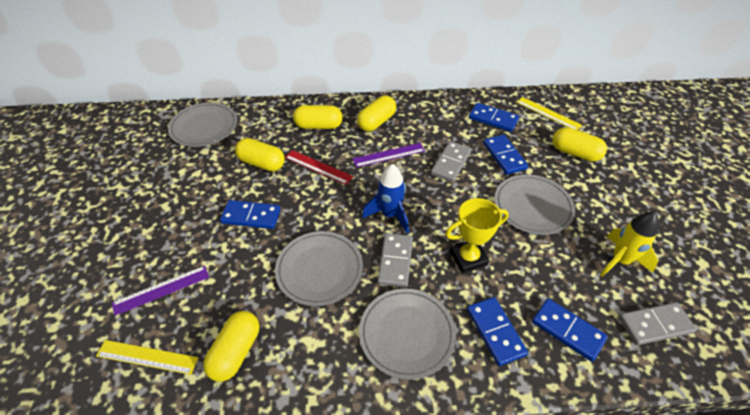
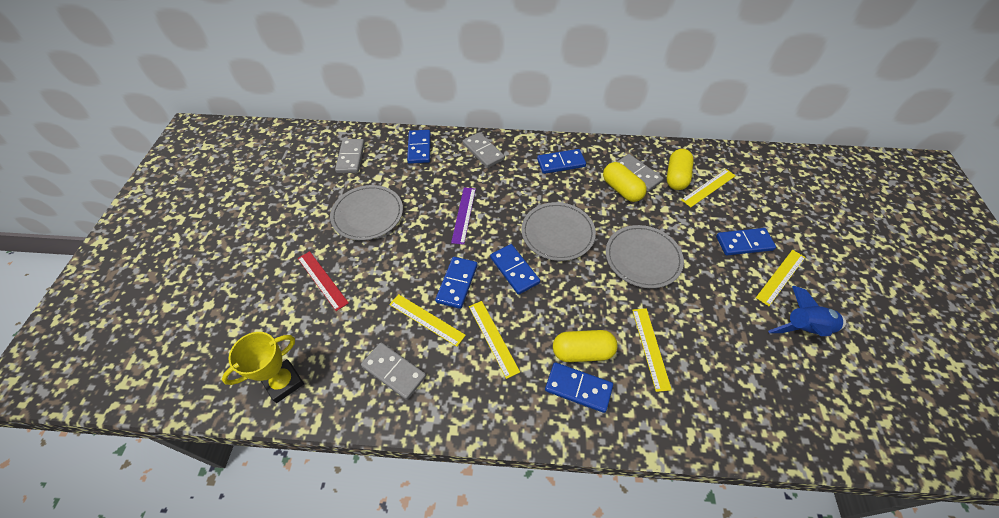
blue domino: [220,200,281,229] [467,297,528,366] [469,103,519,132] [483,135,528,175] [532,299,608,362] = 5 -> [407,130,431,164] [435,257,478,309] [490,244,540,295] [537,149,586,174] [545,362,613,413] [716,228,776,255] = 6
grey domino: [377,233,413,288] [431,141,471,182] [619,302,697,345] = 3 -> [335,139,365,173] [361,343,426,400] [463,132,505,168] [617,154,663,191] = 4
grey plate: [168,102,238,147] [275,231,363,306] [359,288,456,380] [494,174,575,235] = 4 -> [330,185,403,240] [521,202,596,261] [606,225,684,288] = 3
purple ruler: [112,265,209,316] [352,143,425,167] = 2 -> [451,187,476,245] = 1
yellow capsule: [203,311,259,382] [235,138,285,171] [293,105,343,129] [357,96,396,131] [553,127,607,162] = 5 -> [553,330,618,362] [603,162,647,202] [667,149,694,190] = 3
yellow rocket: [600,212,659,277] = 1 -> none = 0
yellow ruler: [96,340,199,375] [516,97,582,130] = 2 -> [389,294,466,347] [469,301,520,379] [632,308,672,392] [681,169,736,207] [756,250,805,306] = 5

